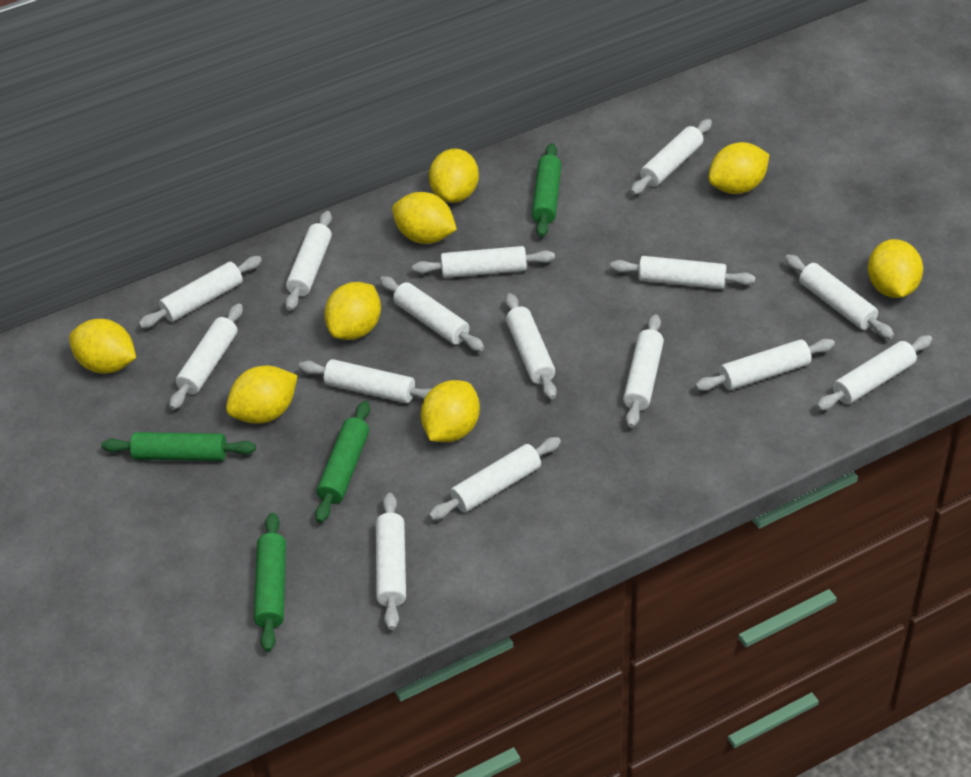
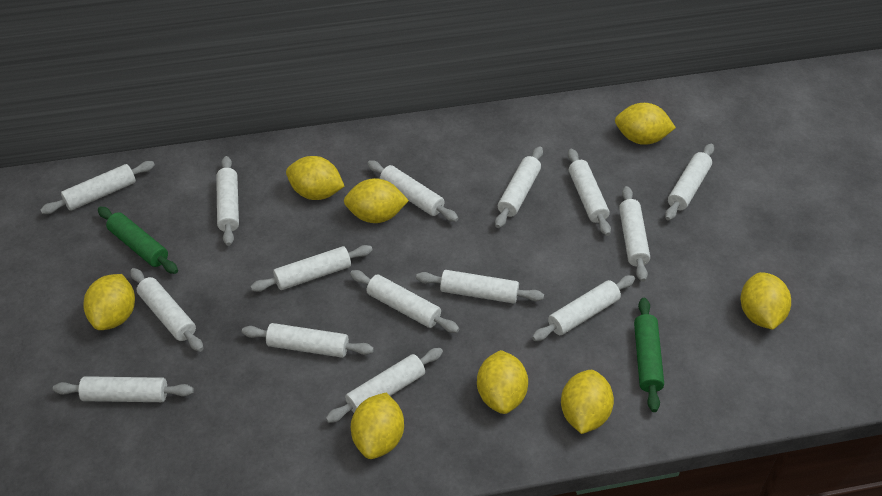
green rolling pin: [101,432,256,461] [254,513,286,652] [315,401,370,523] [532,143,562,237] = 4 -> [98,207,178,274] [634,298,664,412] = 2

